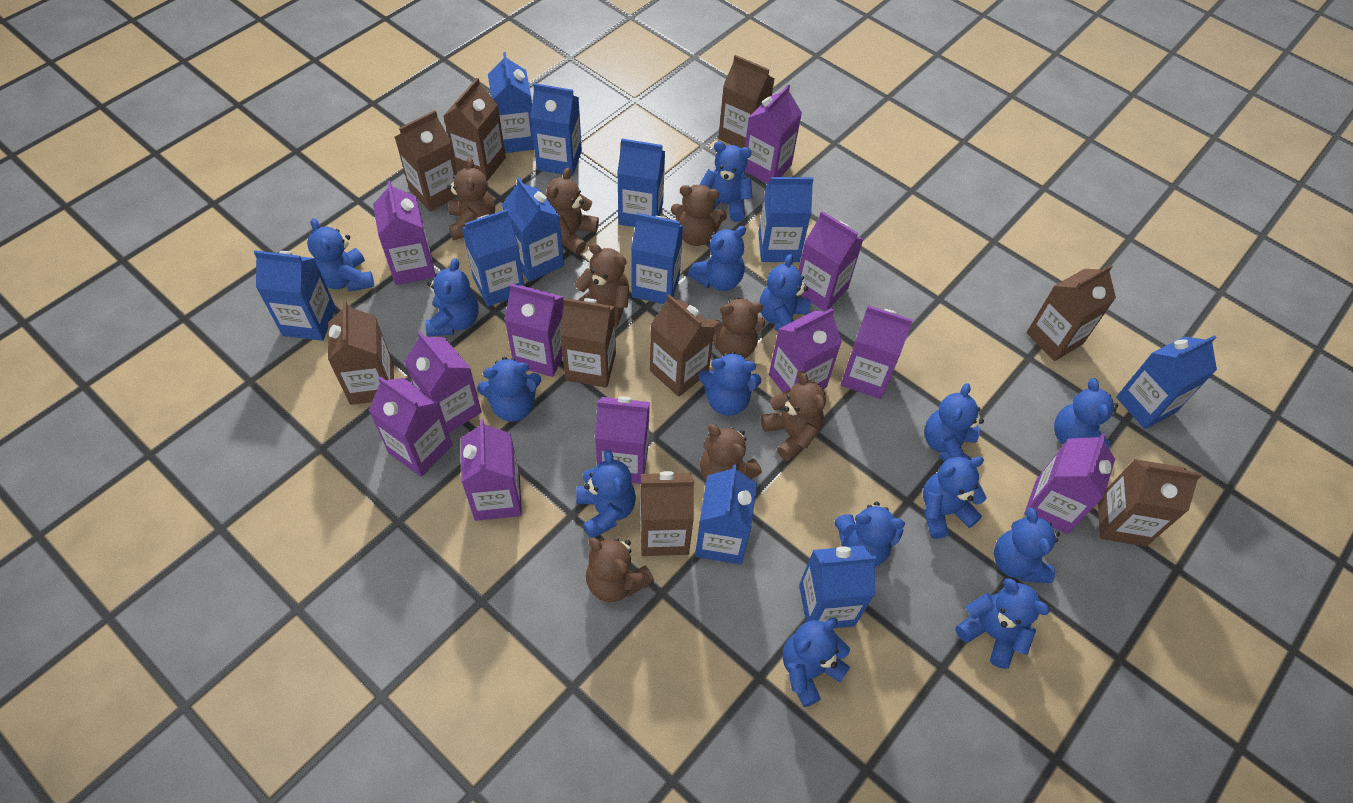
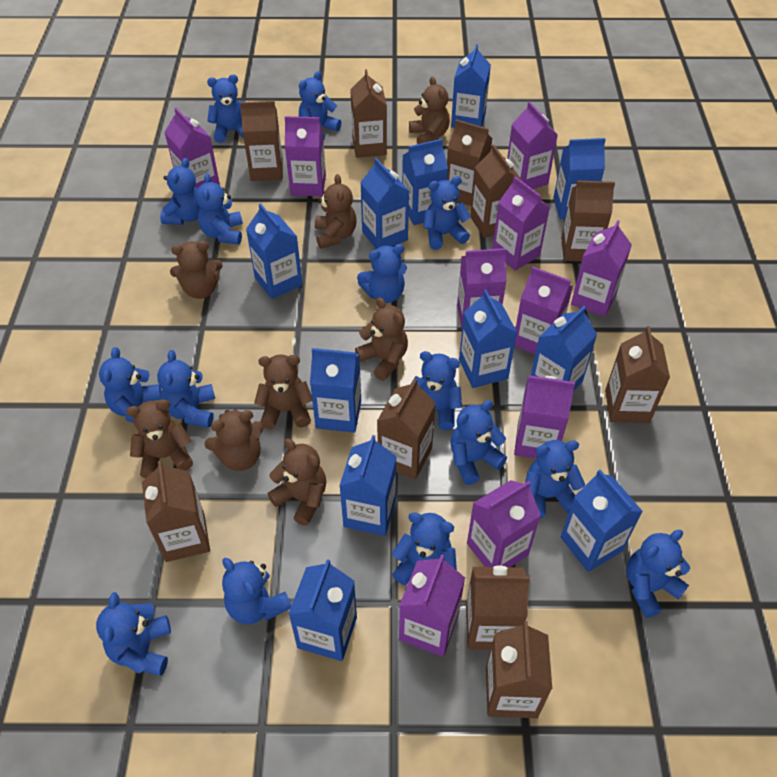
brown carton: [328,301,394,405] [395,110,459,212] [444,78,506,181] [560,298,616,388] [640,471,694,556] [650,294,715,397] [718,55,774,148] [1026,265,1116,361] [1098,459,1202,547] = 9 -> [142,461,210,562] [240,101,283,181] [350,69,387,158] [377,378,436,479] [447,119,493,206] [466,565,530,650] [470,145,522,238] [486,621,552,718] [561,180,615,262] [605,326,670,423] = 10
purple carton: [368,376,452,477] [373,181,435,285] [404,331,482,433] [461,420,522,521] [504,283,564,377] [595,396,650,484] [745,85,802,183] [769,308,842,392] [799,211,863,311] [841,305,913,399] [1024,433,1115,534] = 11 -> [164,108,220,189] [285,116,326,196] [399,554,465,657] [457,248,507,328] [467,480,541,567] [492,176,550,271] [507,102,558,189] [514,376,575,459] [515,266,573,354] [571,220,632,317] = 10

